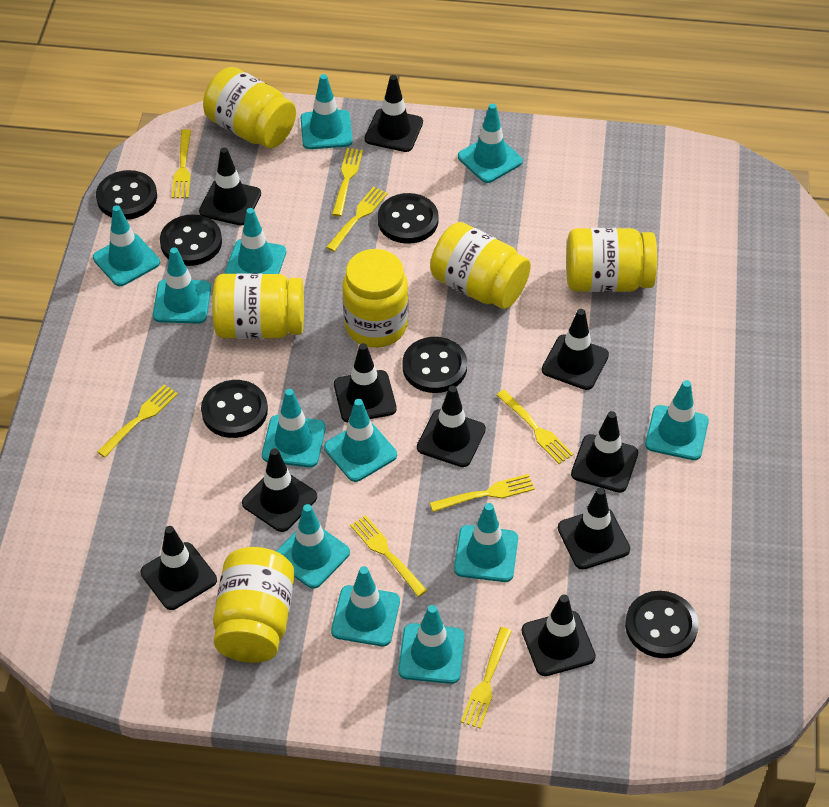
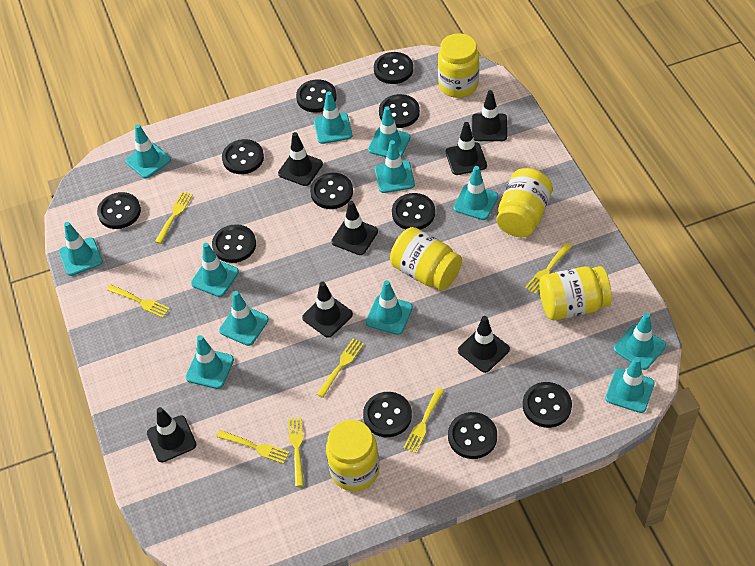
black button: [96,170,157,220] [160,214,222,266] [201,380,268,438] [378,193,439,244] [402,337,467,393] [625,591,698,658] = 6 -> [97,192,141,229] [212,224,256,263] [222,139,264,174] [296,79,337,113] [310,173,353,209] [363,392,412,437] [374,52,413,84] [379,94,420,128] [392,193,435,230] [448,412,497,459] [523,382,572,428] = 11
black traffic cone: [141,526,217,610] [199,147,261,226] [242,448,317,532] [334,343,397,423] [365,75,423,152] [417,386,486,467] [522,595,596,676] [542,309,609,390] [558,488,630,569] [571,411,638,493] = 10 -> [147,407,197,463] [278,132,323,186] [302,281,353,338] [331,201,378,255] [446,122,487,175] [458,316,510,373] [472,90,507,141] = 7
yellow fork: [97,385,178,457] [172,129,191,198] [326,187,388,252] [332,148,363,217] [350,515,427,597] [430,474,535,512] [461,627,512,729] [496,390,573,464] = 8 -> [107,285,170,318] [155,192,193,244] [217,430,289,464] [288,417,304,487] [317,339,364,398] [403,388,444,453] [525,243,572,294] = 7
yellow jar: [203,67,296,148] [212,273,304,339] [213,547,295,663] [342,249,408,348] [430,222,531,309] [566,228,657,292] = 6 -> [326,420,379,491] [390,227,462,291] [438,33,479,98] [497,168,553,237] [539,266,612,320] = 5

